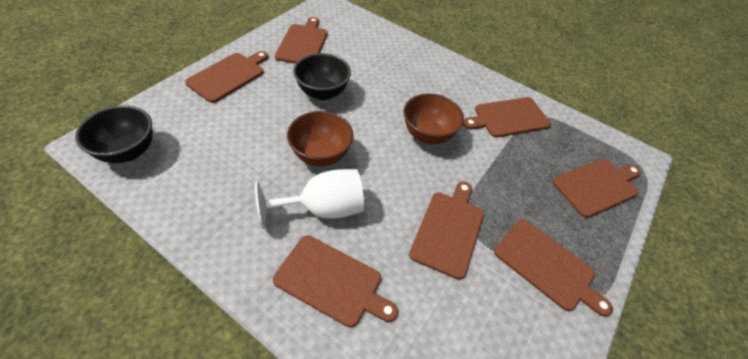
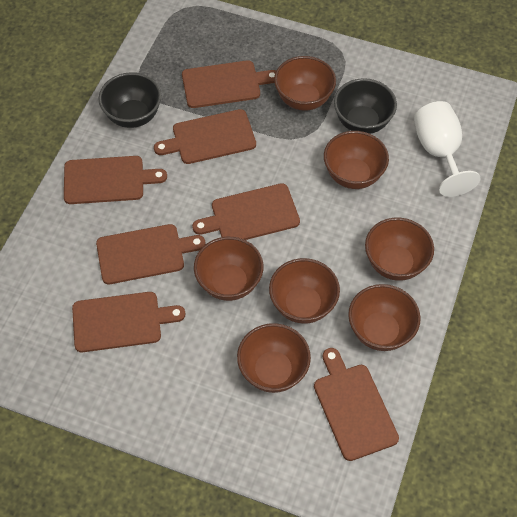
brown bowl: [287,111,354,167] [403,93,464,144] = 2 -> [194,237,263,301] [237,323,311,393] [269,258,340,324] [274,56,336,111] [324,131,389,189] [348,284,420,351] [365,217,434,281] = 7

